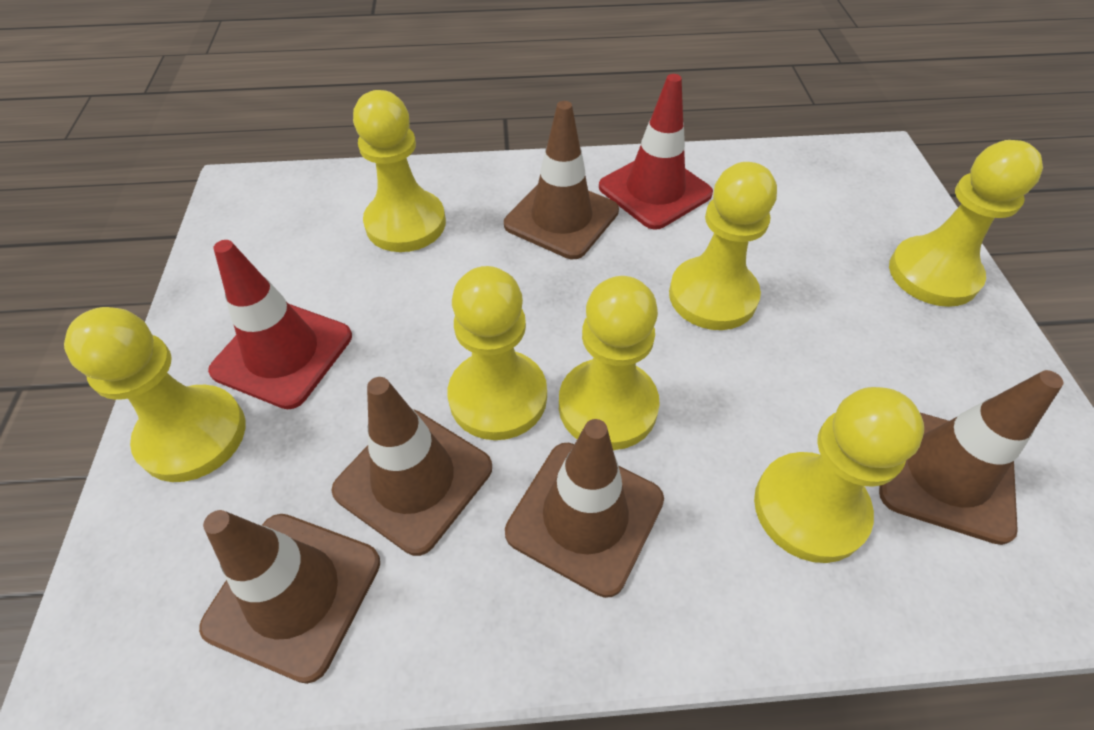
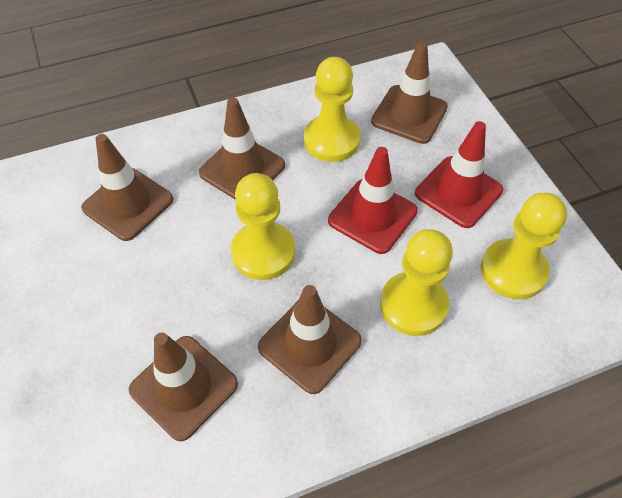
yellow pawn: [64,307,245,482] [353,90,446,252] [448,266,547,440] [559,276,660,450] [669,162,777,330] [754,387,924,563] [889,140,1043,307] = 7 -> [231,173,295,280] [304,57,360,162] [380,229,453,336] [481,193,567,300] = 4

